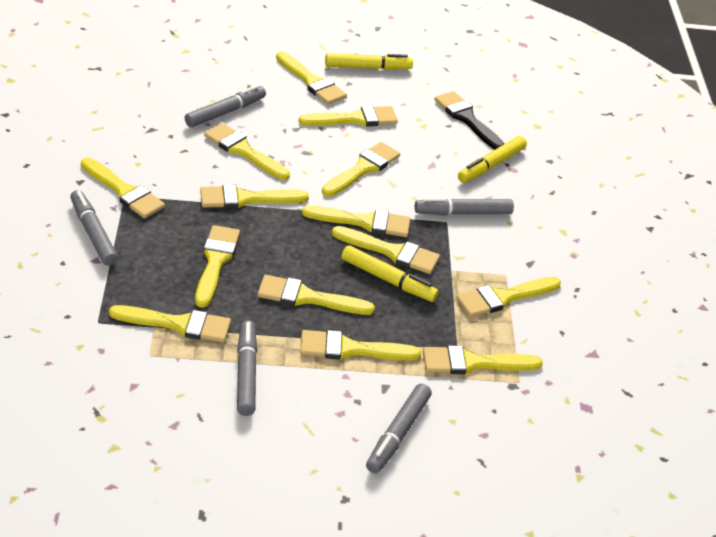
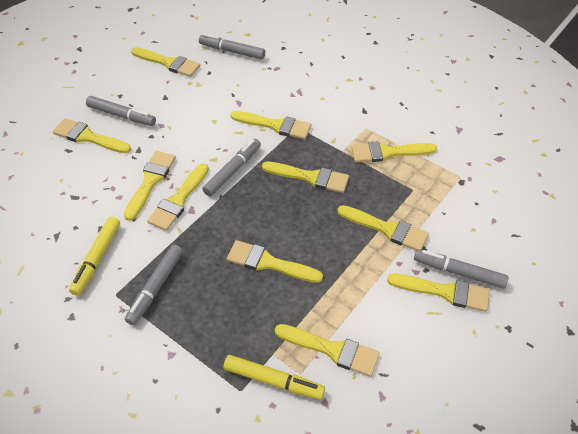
black brush: [435,91,504,150] = 1 -> none = 0
yellow brush: [81,157,165,218] [109,305,231,342] [195,225,240,308] [200,185,309,208] [204,123,290,180] [258,275,375,315] [276,51,347,105] [299,106,398,127] [300,330,421,361] [302,205,410,237] [322,142,400,197] [332,226,440,274] [423,346,543,374] [456,277,561,317] = 14 -> [53,118,131,153] [124,151,176,221] [131,47,200,77] [147,163,209,231] [227,240,323,283] [231,111,311,139] [262,162,349,193] [275,324,380,377] [337,205,429,250] [351,141,437,162] [387,273,490,312] = 11
yellow marker: [325,53,413,70] [341,245,439,302] [458,136,527,183] = 3 -> [69,217,120,296] [224,355,325,400] = 2

